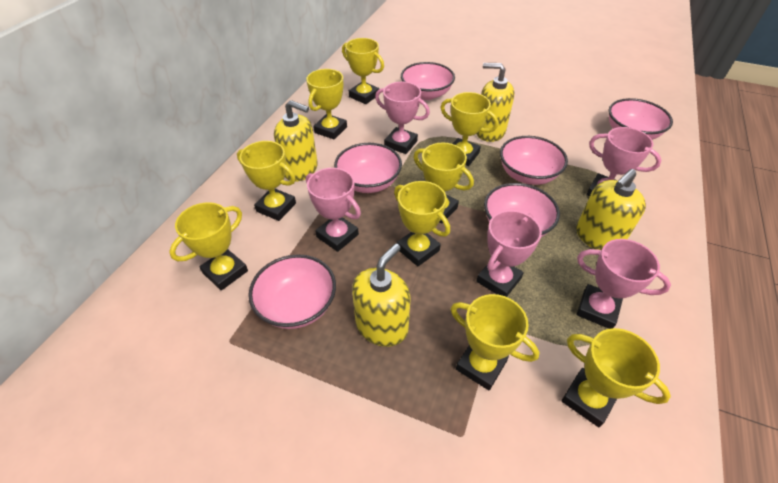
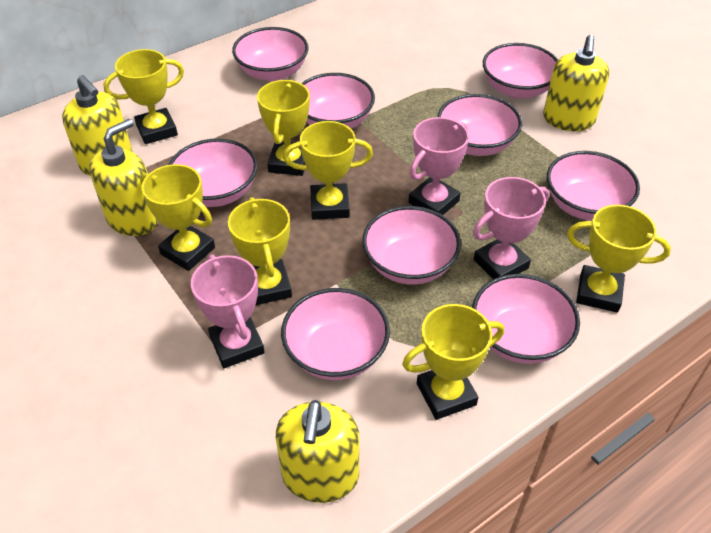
pink bowl: [248,254,336,329] [334,143,402,193] [401,62,455,100] [484,183,560,237] [500,136,568,185] [609,98,673,140] = 6 -> [169,139,257,207] [232,27,309,81] [281,288,390,380] [301,73,375,129] [362,206,461,285] [437,94,522,156] [472,274,580,364] [483,43,558,99] [547,151,640,221] = 9
pink trophy: [306,168,361,252] [375,82,430,154] [477,210,542,297] [577,239,671,329] [586,127,662,197] = 5 -> [191,255,265,368] [409,117,469,215] [473,177,549,279] = 3
yellow trophy: [169,202,248,290] [237,141,296,221] [306,69,347,140] [342,38,384,104] [394,181,450,266] [414,142,474,224] [440,92,498,166] [451,294,540,390] [562,328,671,427] = 9 -> [104,49,184,144] [140,164,215,271] [228,197,292,305] [257,80,310,176] [283,121,373,220] [402,304,504,420] [567,205,671,313] = 7

